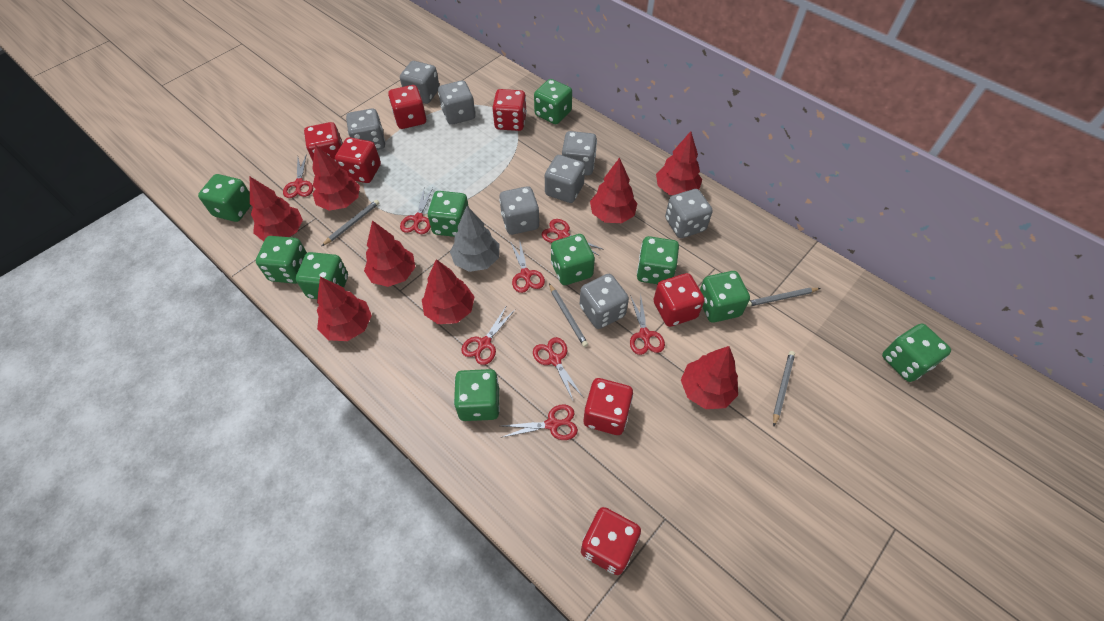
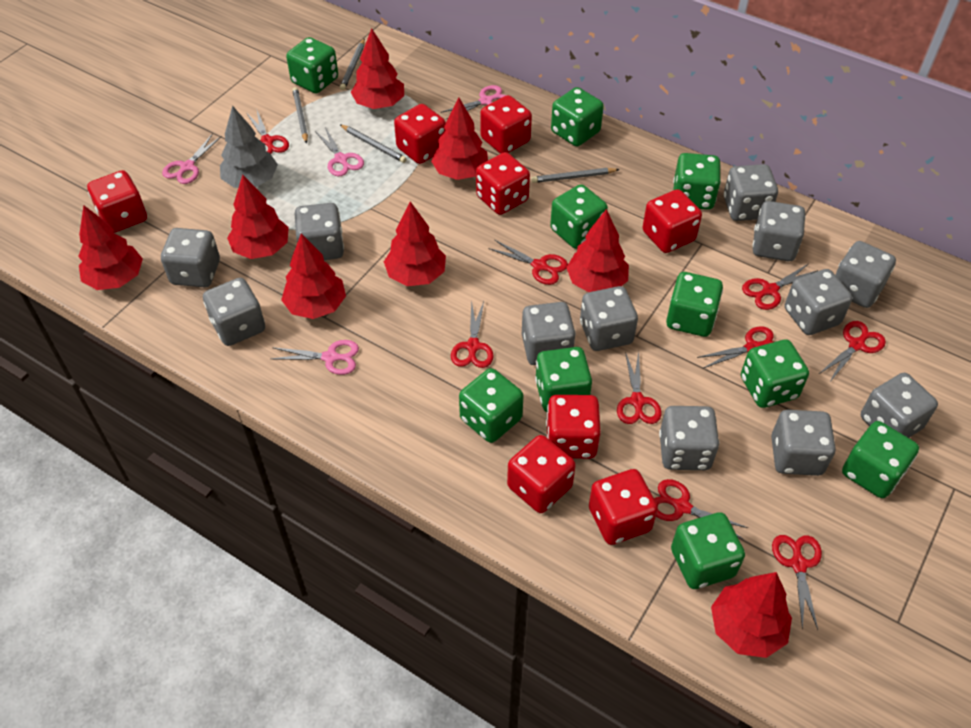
grey dice: [346,109,385,150] [400,61,439,104] [438,80,475,125] [499,186,539,235] [545,155,585,203] [562,131,597,175] [580,274,629,329] [665,189,713,238] = 8 -> [161,228,220,287] [203,278,265,346] [295,203,344,260] [522,302,576,365] [580,286,638,351] [659,406,719,470] [724,164,778,221] [752,201,806,261] [771,410,836,476] [785,269,852,335] [835,241,896,308] [861,373,938,438] = 12
pink scissors: none = 0 -> [162,133,222,184] [271,340,359,375] [315,127,364,176] [441,85,507,119] = 4
red dice: [304,122,343,162] [335,137,381,183] [388,85,426,129] [492,89,527,131] [581,507,641,575] [584,378,633,435] [653,273,705,327] = 7 -> [87,170,147,233] [394,104,446,164] [476,152,530,215] [480,95,532,154] [507,435,576,513] [546,395,601,459] [589,469,658,545] [642,189,702,253] = 8
red scissors: [283,154,313,198] [400,188,433,234] [461,305,515,365] [500,404,578,440] [510,238,545,293] [533,337,584,400] [542,219,604,255] [630,294,665,355] = 8 -> [247,111,289,154] [451,300,494,368] [488,240,568,285] [617,352,661,424] [654,479,748,540] [697,326,774,368] [742,264,818,310] [772,535,822,629] [819,321,886,382] = 9

